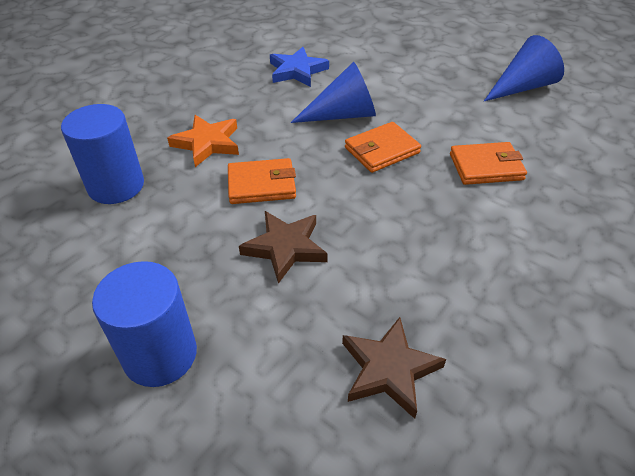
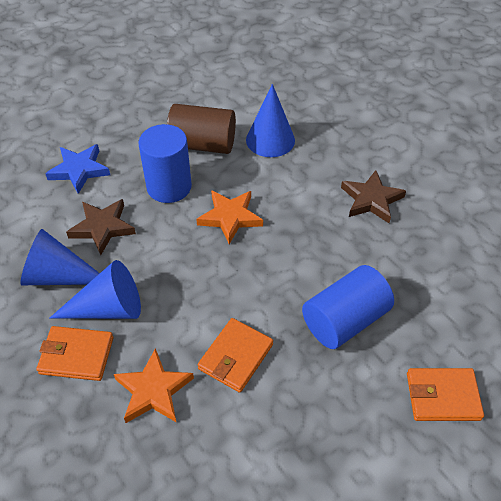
blue cone: [291,62,376,123] [484,35,564,101] = 2 -> [20,229,100,285] [50,260,141,319] [246,84,295,157] = 3
brown cylinder: none = 0 -> [167,104,236,154] = 1
orange star: [167,115,239,167] = 1 -> [114,348,194,423] [196,190,263,244] = 2

